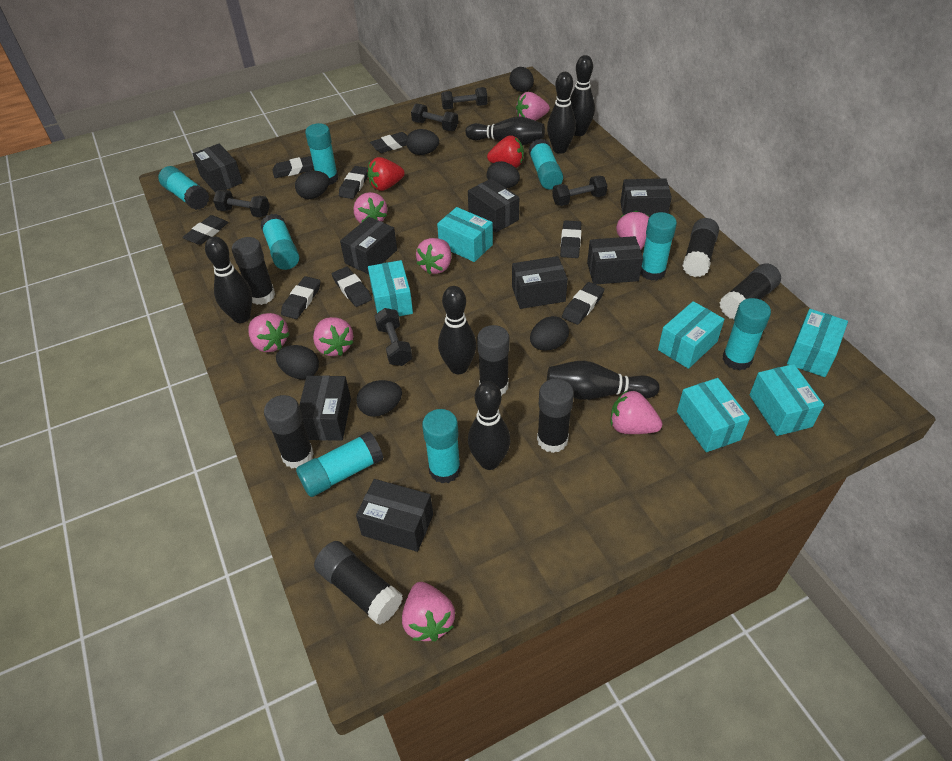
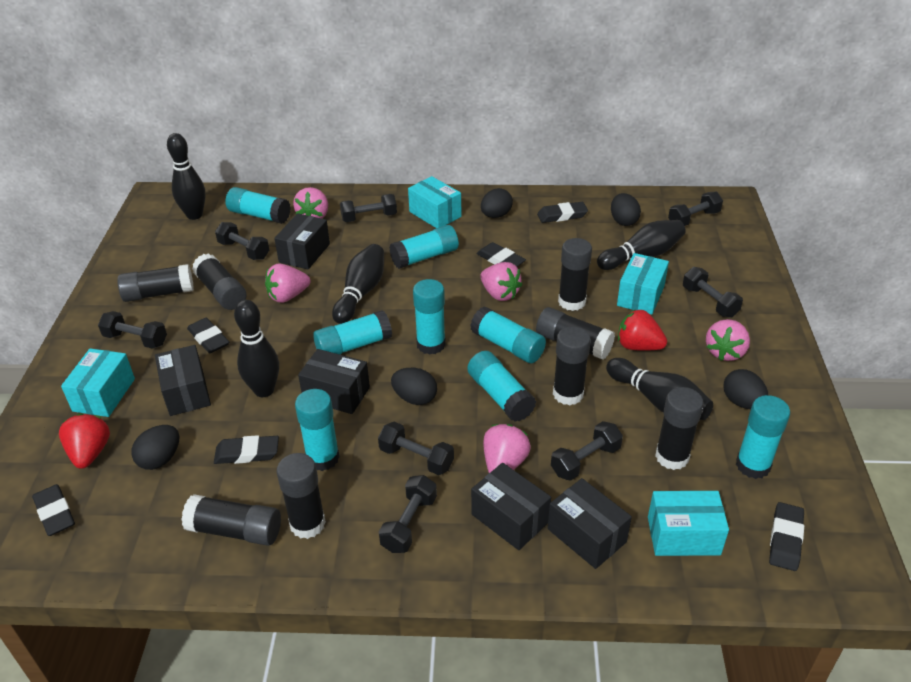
black bowling pin: [205,236,252,323] [438,286,477,374] [465,116,545,145] [468,381,511,470] [547,72,576,154] [547,361,660,400] [570,55,595,136] = 7 -> [167,133,205,220] [234,300,279,397] [332,244,384,324] [597,220,686,270] [606,358,713,420] = 5
black box: [193,144,243,193] [299,375,351,441] [340,217,397,274] [356,479,433,552] [468,178,519,233] [512,256,568,309] [587,236,643,284] [620,178,672,217] = 8 -> [155,345,211,416] [274,213,330,269] [298,349,370,414] [471,463,551,550] [548,478,632,569] = 5
black dumbbell: [213,190,270,217] [375,308,412,366] [411,103,458,131] [441,87,488,110] [552,176,607,206] = 5 -> [98,311,167,349] [215,222,269,260] [340,194,397,222] [378,422,454,475] [379,475,437,553] [551,421,623,481] [668,192,723,226] [683,267,743,318] = 8
black egg: [276,345,319,379] [295,171,330,199] [356,380,402,417] [406,129,439,155] [487,161,520,188] [510,67,534,92] [530,316,569,351] = 7 -> [131,425,179,470] [391,368,437,405] [481,188,513,218] [611,193,641,226] [723,369,768,409] = 5
black eraser: [182,215,229,245] [272,156,314,178] [281,276,320,319] [332,267,372,307] [339,166,368,199] [370,132,408,153] [560,220,581,258] [562,282,604,325] = 8 -> [32,484,75,536] [187,318,229,353] [214,435,279,464] [476,242,526,267] [537,202,588,223] [769,502,804,571] = 6
black glue stick: [232,237,275,305] [264,395,314,468] [314,541,403,625] [477,325,510,396] [537,379,574,453] [682,218,719,277] [719,263,781,319] = 7 -> [117,264,194,302] [181,494,281,546] [192,253,247,310] [277,453,326,539] [536,307,615,360] [553,326,591,405] [558,238,592,311] [655,387,703,470] = 8
pink strawberry: [248,313,290,352] [313,317,354,356] [353,192,387,224] [402,582,455,641] [416,238,451,274] [516,92,550,121] [611,390,662,434] [616,211,649,250] = 8 -> [265,264,310,303] [293,187,328,219] [480,262,523,301] [483,424,531,473] [706,319,750,361] = 5
turquoise box: [368,260,413,316] [437,207,493,262] [658,301,724,369] [677,378,750,452] [750,364,824,436] [787,309,848,377] = 6 -> [61,348,135,417] [408,176,461,228] [617,253,669,315] [648,491,729,556] = 4

